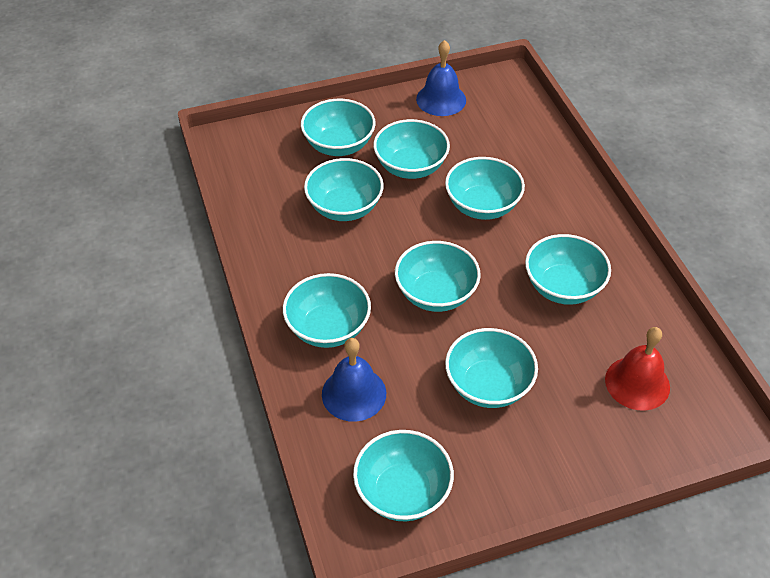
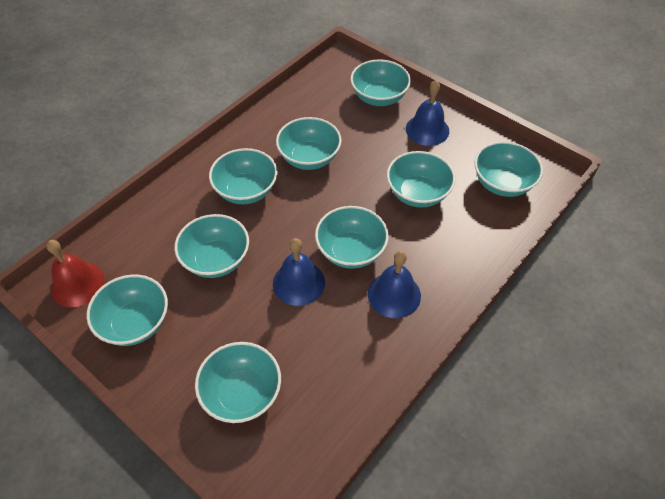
blue bell: [322,338,386,422] [416,40,466,116] = 2 -> [273,238,325,306] [368,251,421,318] [406,80,449,146] = 3

